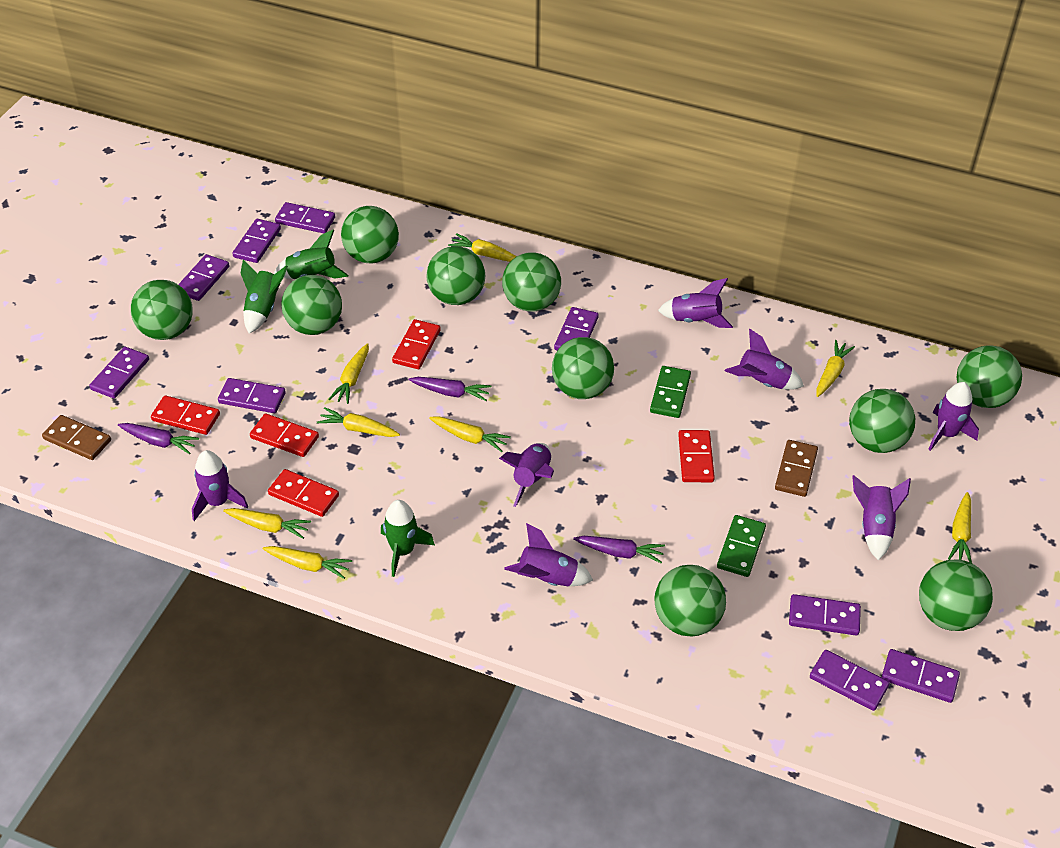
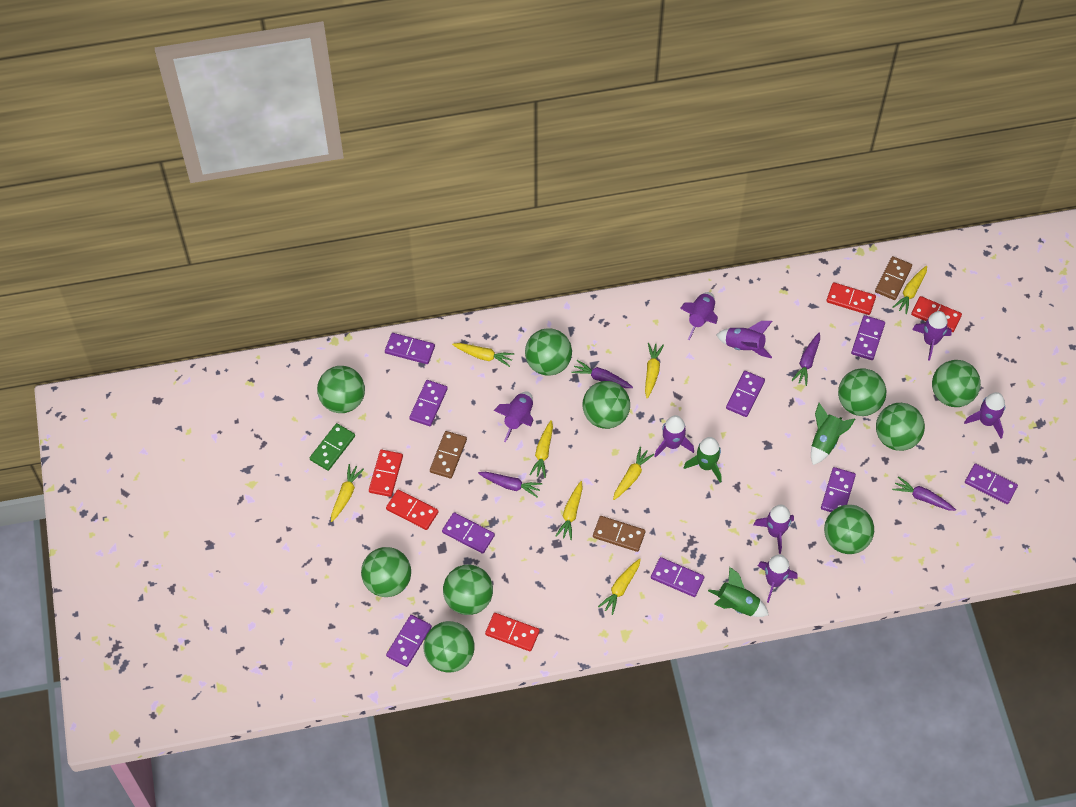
brown domino: [42,415,111,460] [775,440,818,497] = 2 -> [430,431,467,479] [593,516,645,552] [875,256,912,300] = 3
green domino: [650,366,691,418] [717,515,766,577] = 2 -> [310,423,355,471] = 1
purple carrot: [118,423,199,454] [409,377,491,401] [573,536,665,564] = 3 -> [478,472,542,498] [571,360,633,388] [791,332,820,386] [892,476,956,511] = 4
purple rocket: [192,450,248,521] [499,443,554,507] [504,523,593,587] [658,278,733,328] [725,329,804,390] [852,475,911,560] [928,382,979,451] = 7 -> [494,391,533,443] [654,415,694,458] [680,292,718,340] [716,321,772,358] [754,505,794,554] [758,555,798,603] [912,311,952,361] [964,392,1005,439] = 8

